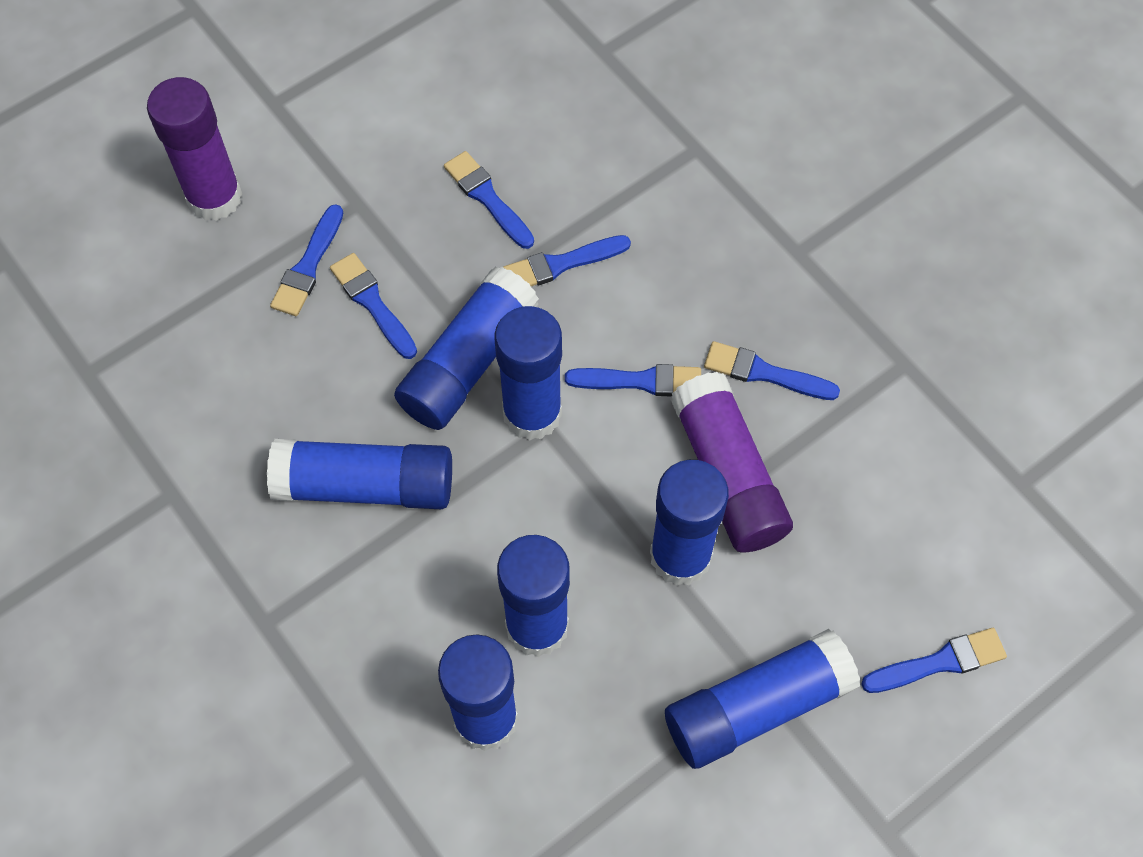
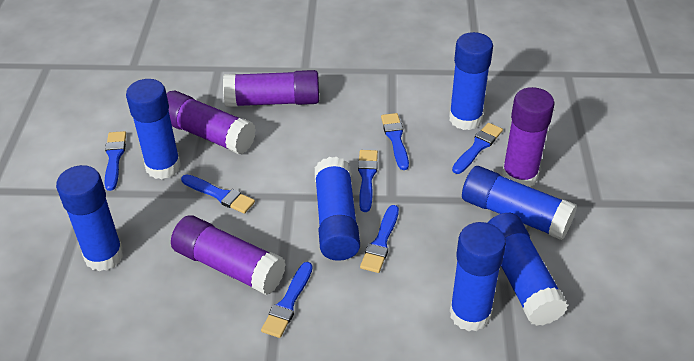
purple glue stick: [147,77,242,221] [670,372,793,553] = 2 -> [166,91,256,154] [171,215,286,295] [223,70,319,107] [502,87,554,187] = 4

